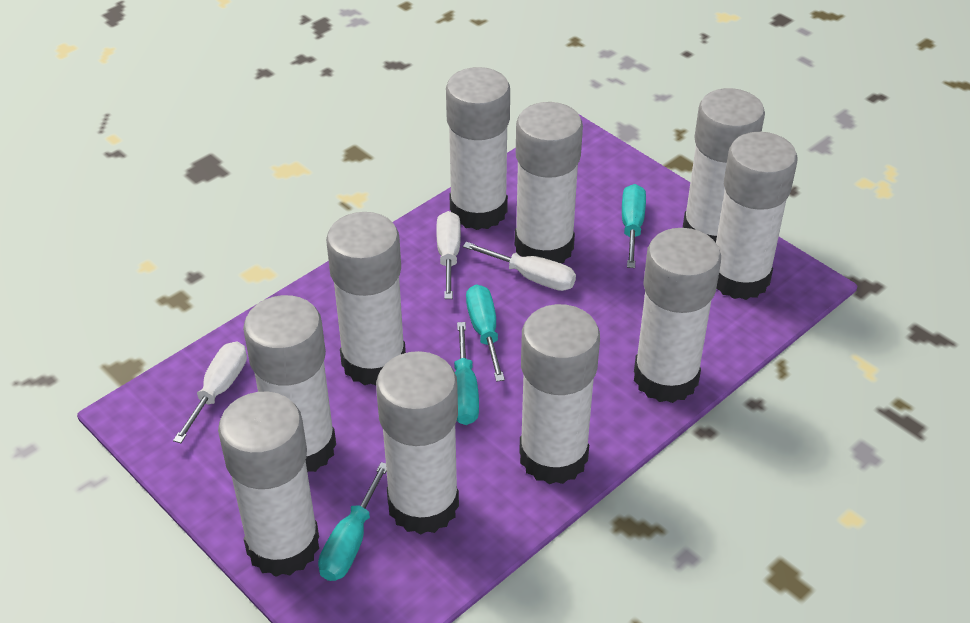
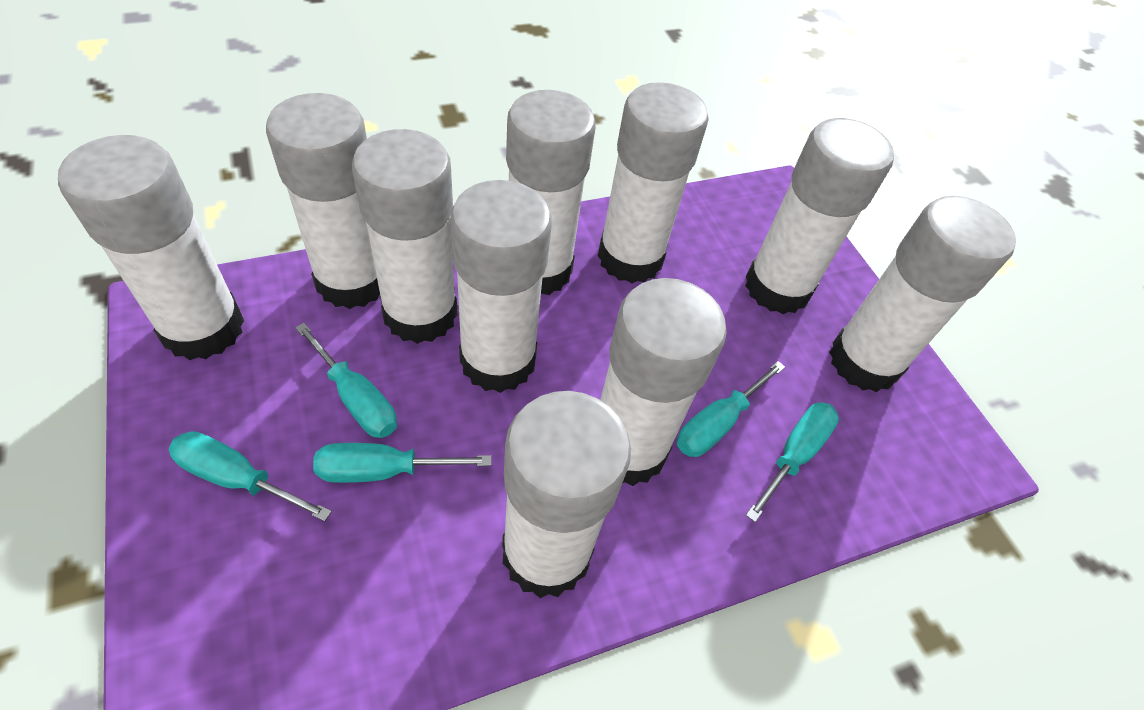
turquoise screwdriver: [318,462,386,581] [454,322,479,425] [466,284,505,382] [622,184,646,268] = 4 -> [168,431,332,522] [295,323,397,438] [313,443,491,483] [677,361,785,457] [746,402,839,522] = 5
white screwdriver: [173,341,247,443] [436,211,461,299] [463,242,576,291] = 3 -> none = 0

